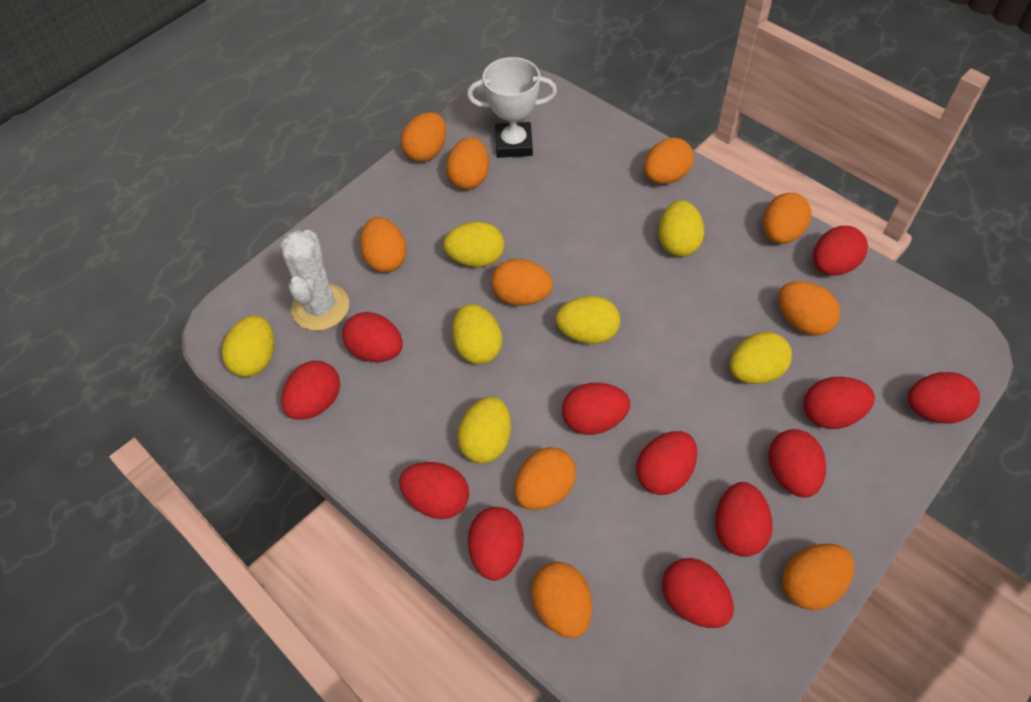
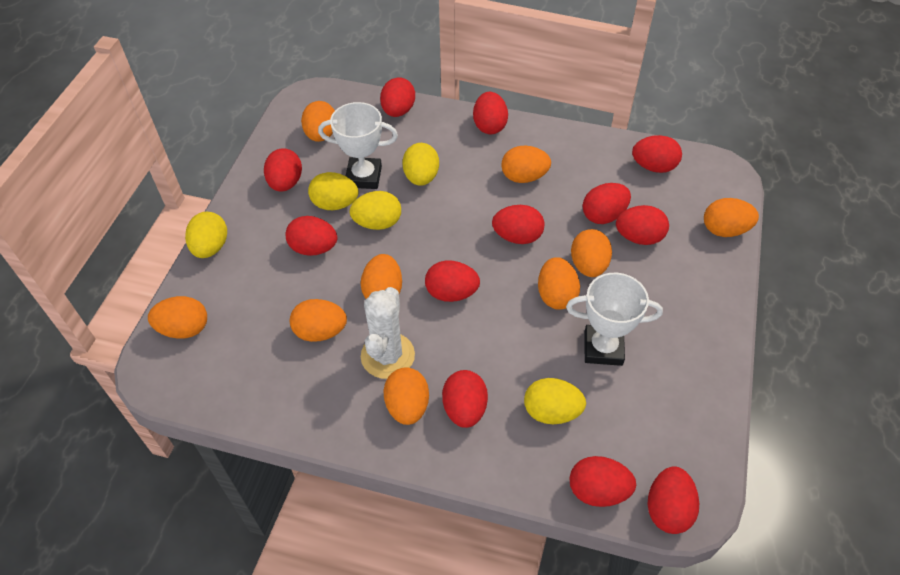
orange egg: [360,217,407,273] [401,112,446,162] [446,137,489,190] [491,259,553,306] [514,447,576,510] [531,562,592,638] [644,138,694,184] [763,193,811,244] [778,281,840,336] [782,544,854,610] = 10 -> [148,296,207,338] [290,299,347,342] [301,101,335,142] [361,254,402,299] [383,367,429,425] [501,146,551,183] [538,257,580,309] [571,229,612,277] [704,198,759,237] = 9
white trophy: [467,57,557,158] = 1 -> [318,102,398,189] [566,273,663,366] = 2
yellow egg: [222,315,274,377] [443,222,504,267] [452,304,502,364] [457,397,511,463] [556,296,620,344] [658,200,704,257] [729,332,792,384] = 7 -> [185,212,227,258] [308,172,359,210] [349,191,401,230] [402,143,439,186] [524,378,586,424] = 5

